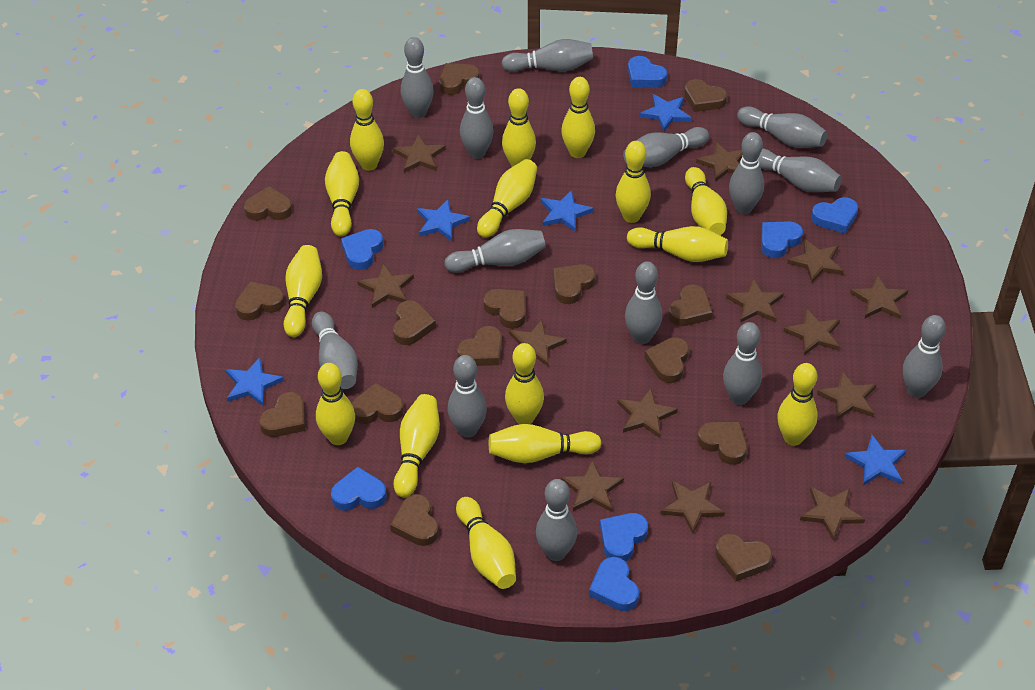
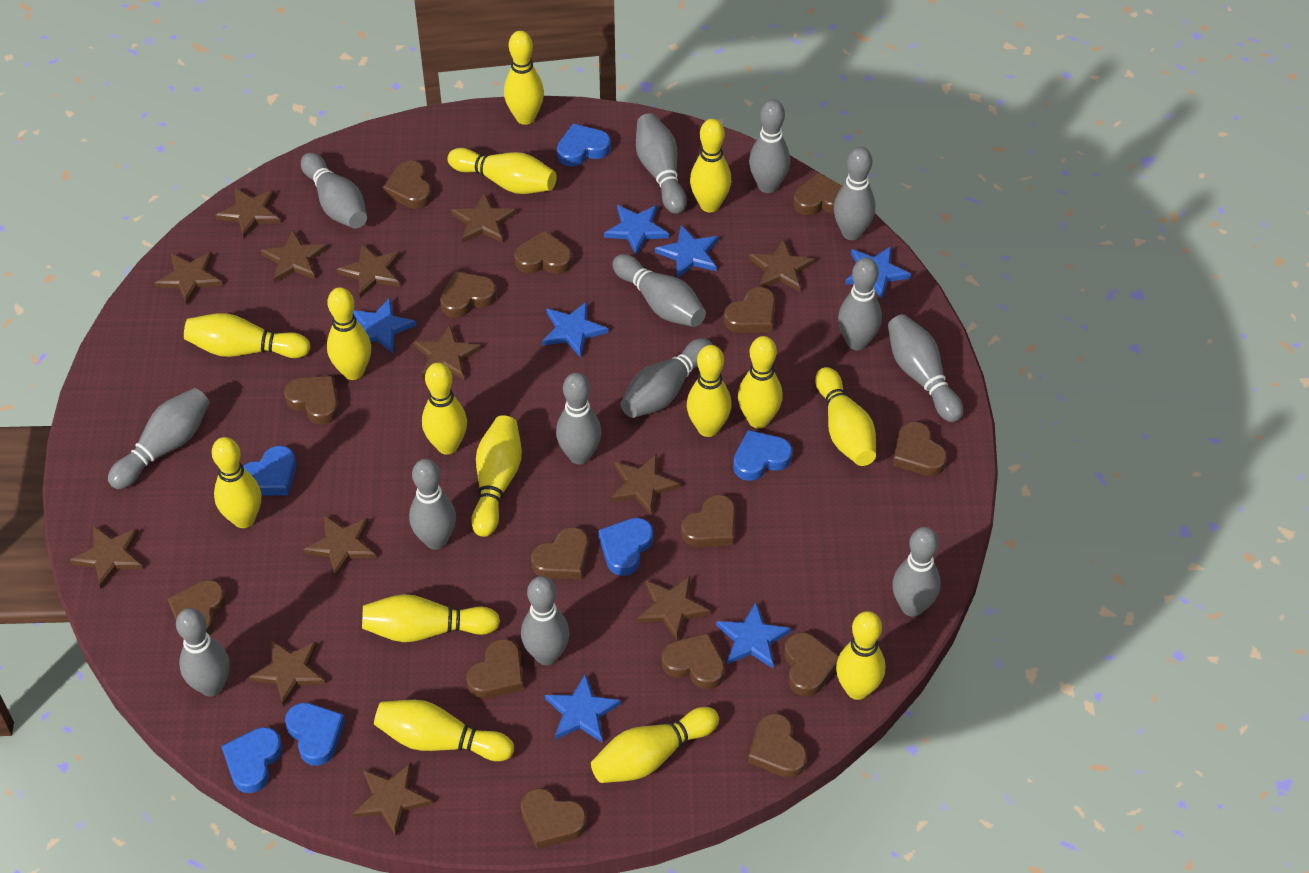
blue heart: [331,467,387,511] [341,229,383,270] [589,557,639,611] [600,513,648,561] [628,56,667,87] [761,221,803,258] [811,197,858,234] = 7 -> [221,727,282,793] [243,446,296,496] [285,703,345,766] [557,124,611,166] [598,518,653,576] [733,430,792,481] = 6
blue star: [226,358,284,406] [417,199,470,241] [541,190,594,232] [640,94,692,131] [844,434,907,486] = 5 -> [353,298,417,353] [542,301,608,358] [545,673,621,742] [604,205,669,255] [655,225,719,278] [716,602,791,668] [845,246,911,299] = 7

